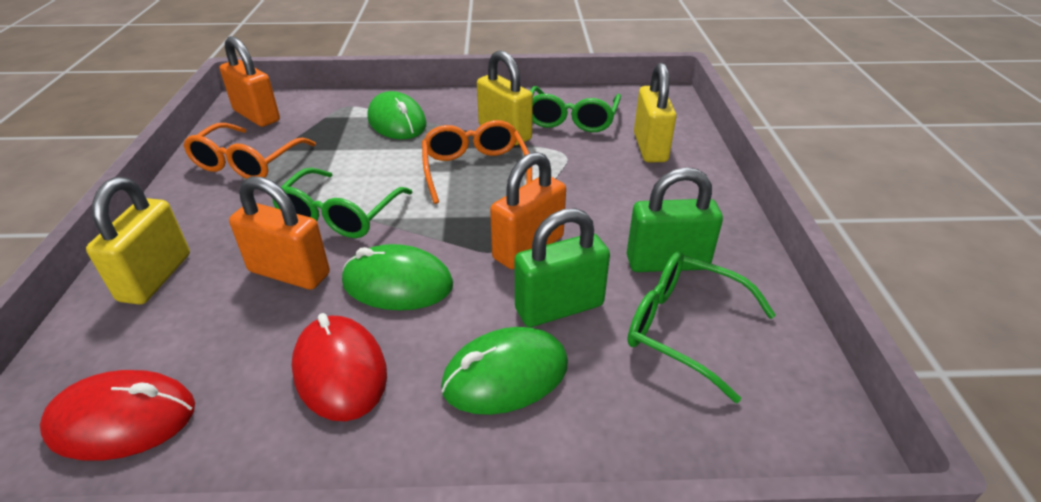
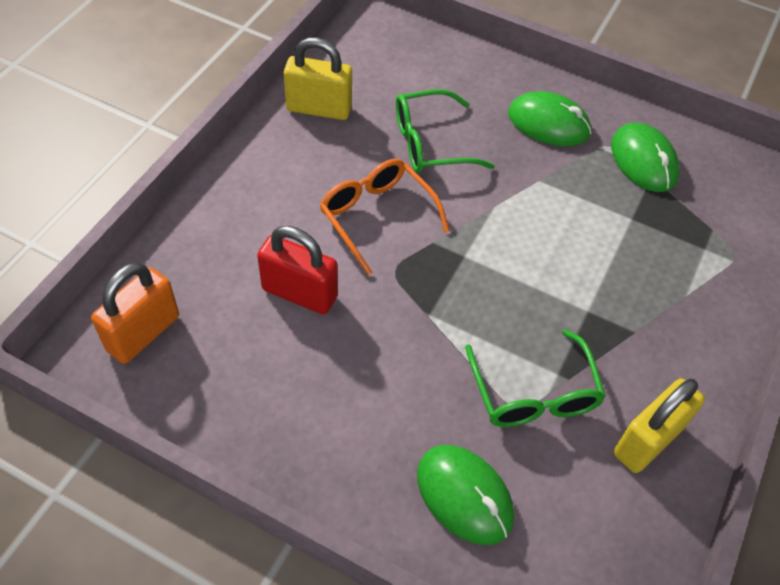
green glasses: [271,168,413,238] [530,86,621,132] [627,251,776,403] = 3 -> [396,89,495,173] [465,329,606,427] = 2
green padlock: [514,208,610,327] [627,167,723,272] = 2 -> none = 0
orange glasses: [183,123,316,179] [422,120,532,204] = 2 -> [320,159,449,275] = 1
orange padlock: [220,36,280,127] [229,176,330,290] [490,152,566,269] = 3 -> [91,263,179,364] = 1
red mouse: [40,370,195,461] [292,313,387,421] = 2 -> none = 0
red padlock: none = 0 -> [257,226,338,314] = 1
yellow padlock: [86,177,190,305] [477,50,533,145] [634,63,677,162] = 3 -> [284,37,352,120] [614,379,705,473] = 2

